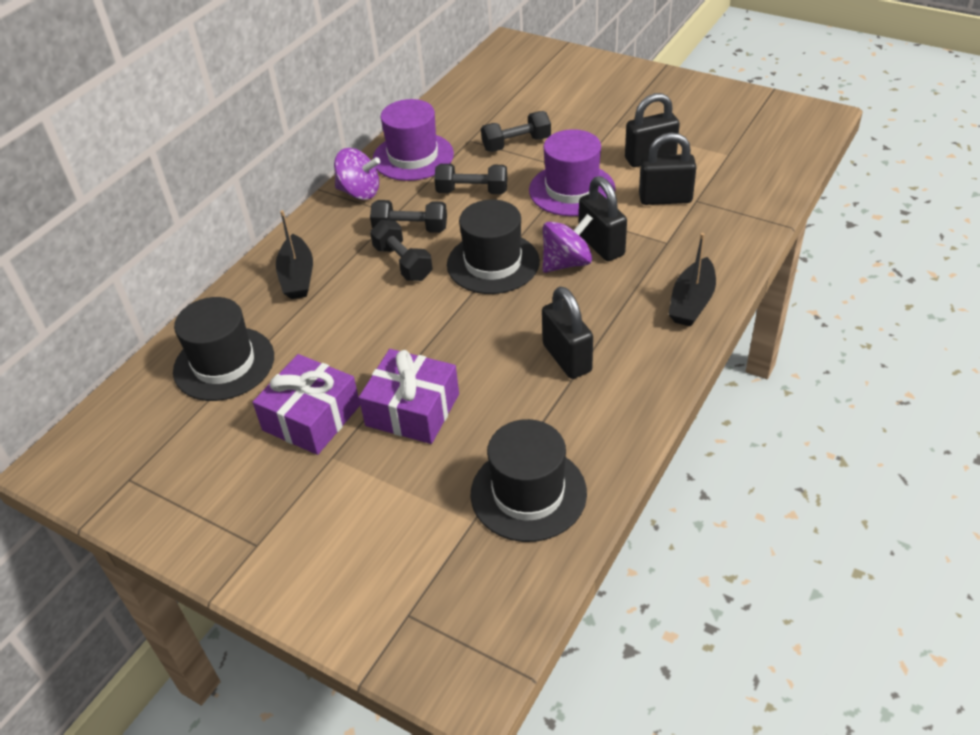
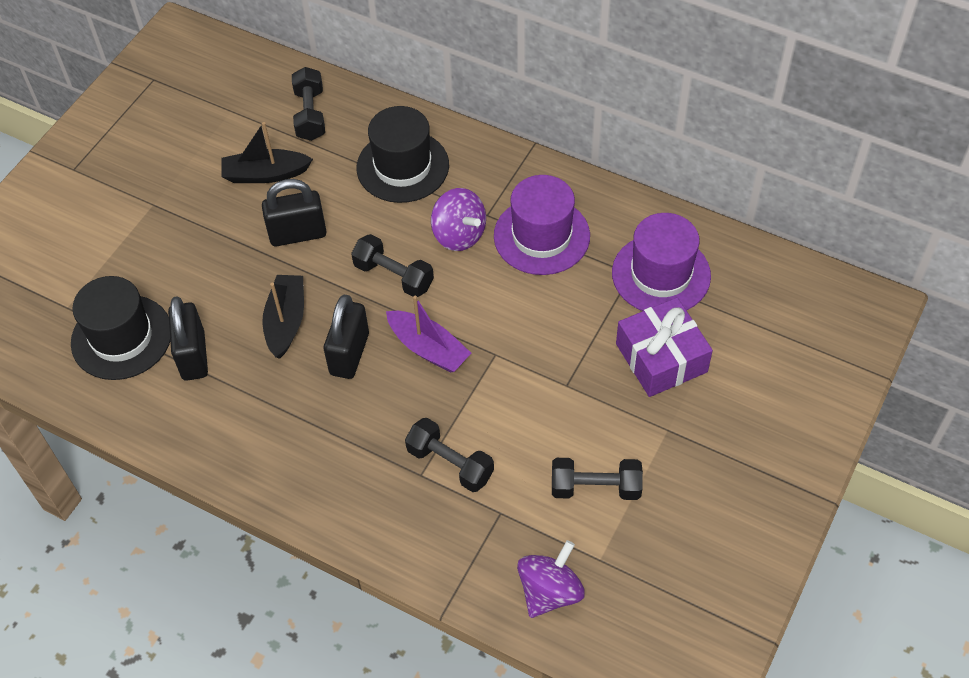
black hat: [173,297,274,401] [447,200,540,294] [470,419,587,542] = 3 -> [71,276,170,380] [356,106,449,203] = 2
black padlock: [542,287,593,379] [579,176,627,261] [625,93,680,167] [639,133,696,205] = 4 -> [168,297,208,381] [262,179,327,246] [324,295,369,379] = 3
purple boat: none = 0 -> [386,296,471,372] = 1
purple gift: [252,354,360,455] [359,349,459,444] = 2 -> [616,297,713,397] = 1

